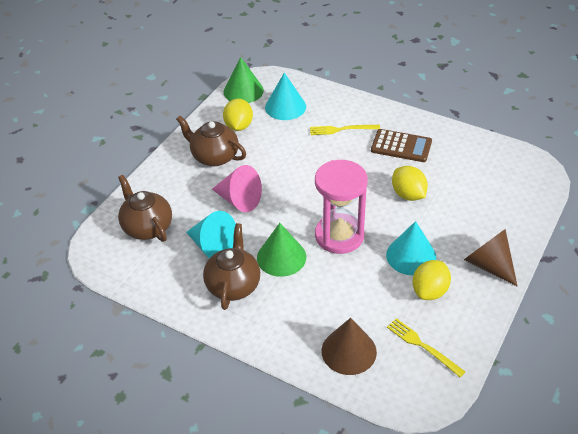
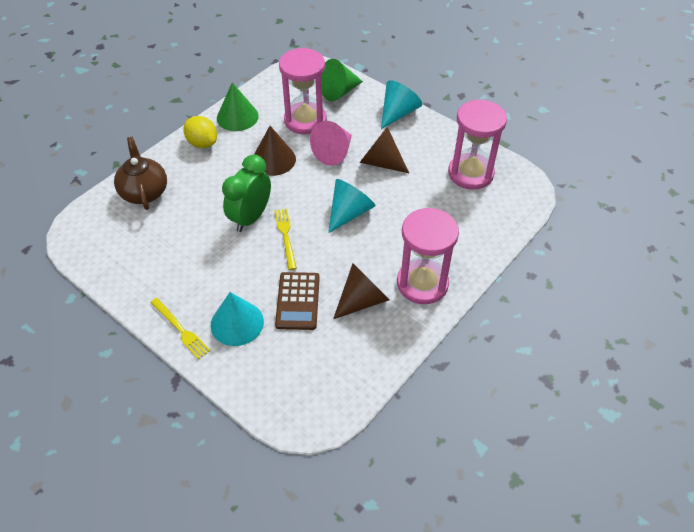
brown cone: [322,318,377,375] [464,229,518,287] = 2 -> [254,126,296,176] [333,263,390,319] [360,127,409,173] = 3
brown teapot: [118,175,172,242] [176,116,246,166] [203,223,260,310] = 3 -> [114,137,167,210] = 1
green clock: none = 0 -> [222,154,271,232] = 1
pink hourglass: [315,160,368,254] = 1 -> [279,48,327,134] [397,208,459,304] [448,99,507,190] = 3
yellow lemon: [223,99,253,131] [392,166,428,201] [413,260,451,300] = 3 -> [183,116,217,148] = 1

